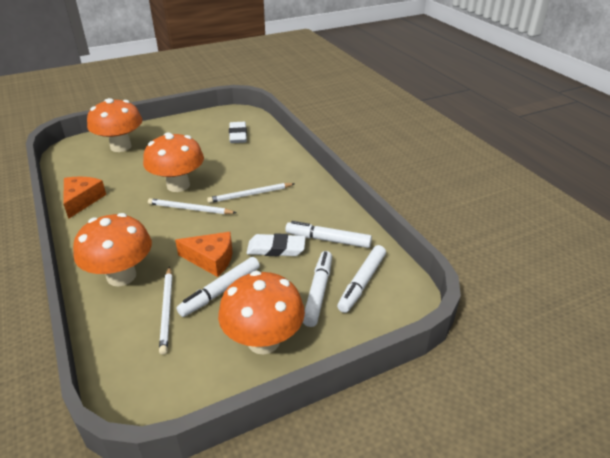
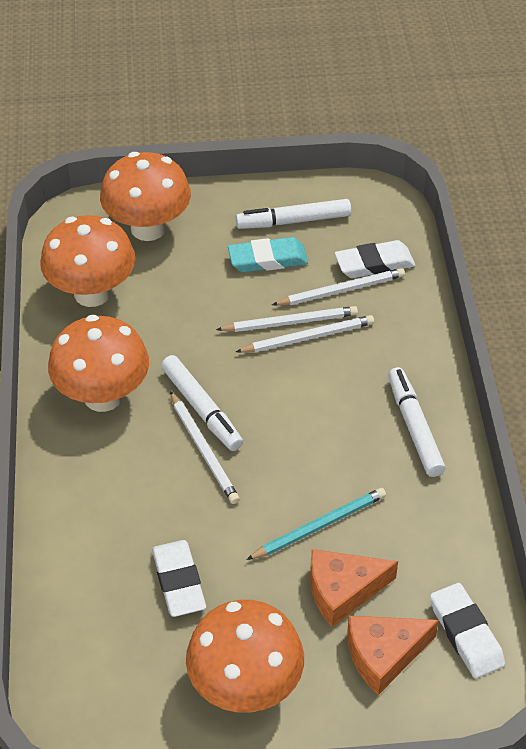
turquoise eraser: none = 0 -> [228,237,308,272] = 1
turquoise pencil: none = 0 -> [246,488,386,560] = 1
white eraser: [229,122,247,143] [247,233,306,256] = 2 -> [152,540,206,617] [335,240,415,278] [430,583,505,678] = 3
white marker: [176,257,260,317] [285,221,372,248] [303,251,332,327] [337,245,386,313] = 4 -> [161,355,243,451] [236,199,351,229] [388,367,445,477] = 3
white pencil: [148,198,237,214] [159,267,172,355] [207,183,295,203] = 3 -> [170,391,240,504] [216,306,358,332] [236,315,374,353] [272,268,405,306] = 4

